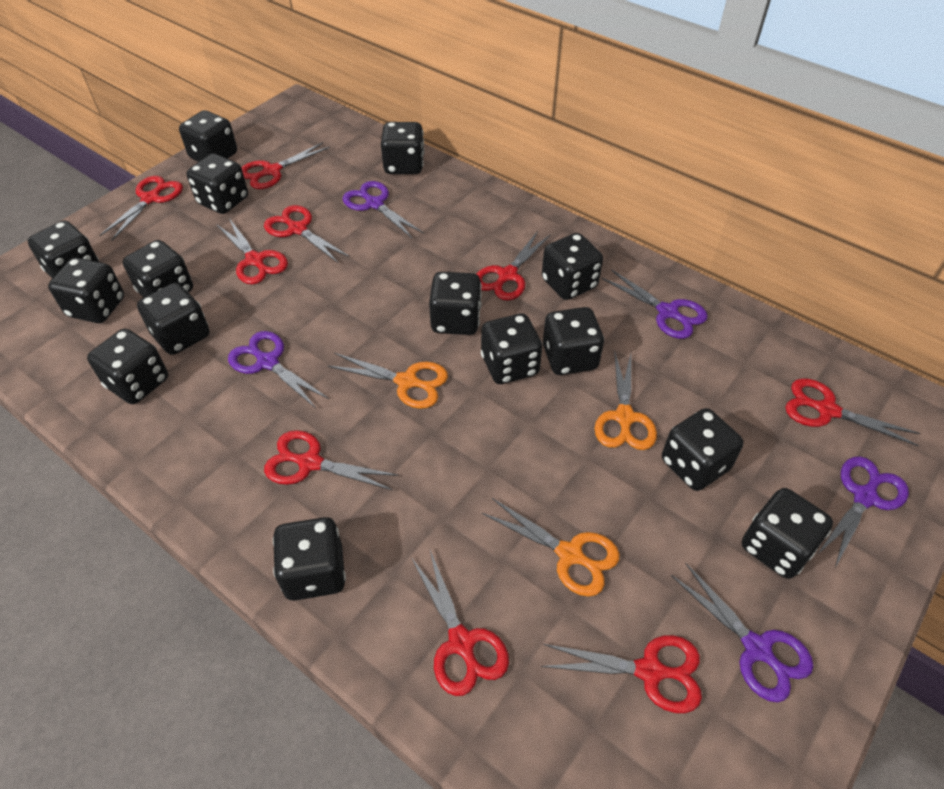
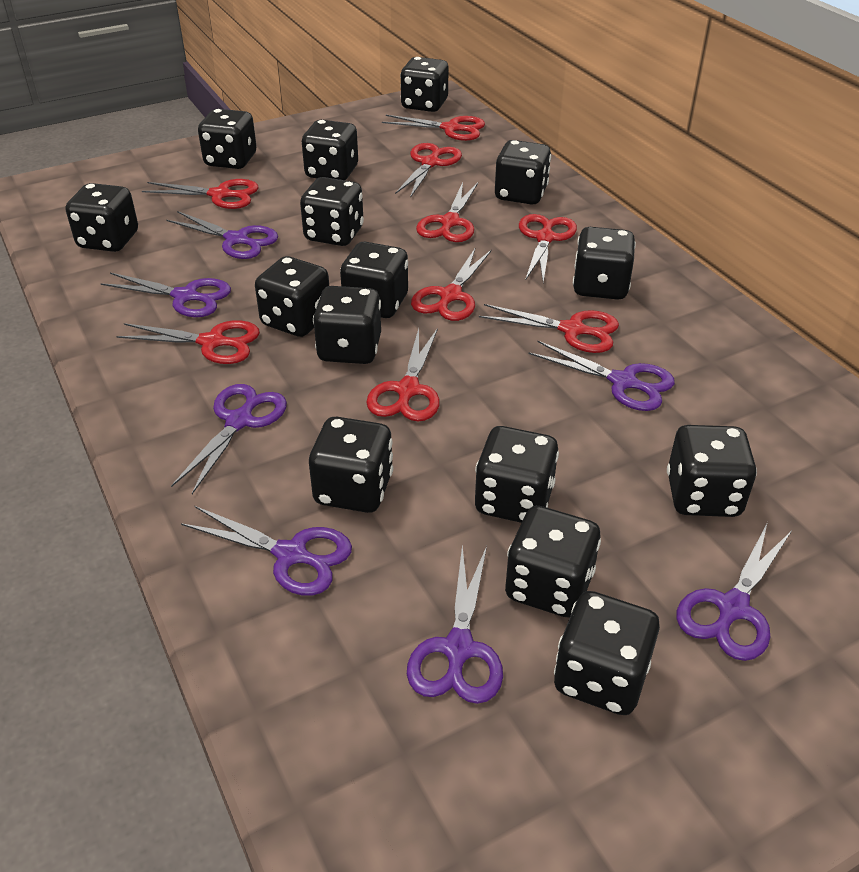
orange scissors: [328,353,448,409] [482,498,620,597] [595,351,657,450] = 3 -> none = 0
purple scissors: [228,331,329,408] [343,181,424,238] [601,269,708,339] [671,562,814,702] [817,456,909,568] = 5 -> [101,272,231,317] [166,211,278,259] [171,384,287,494] [181,506,352,596] [407,546,503,704] [528,341,675,411] [676,522,791,661] = 7

